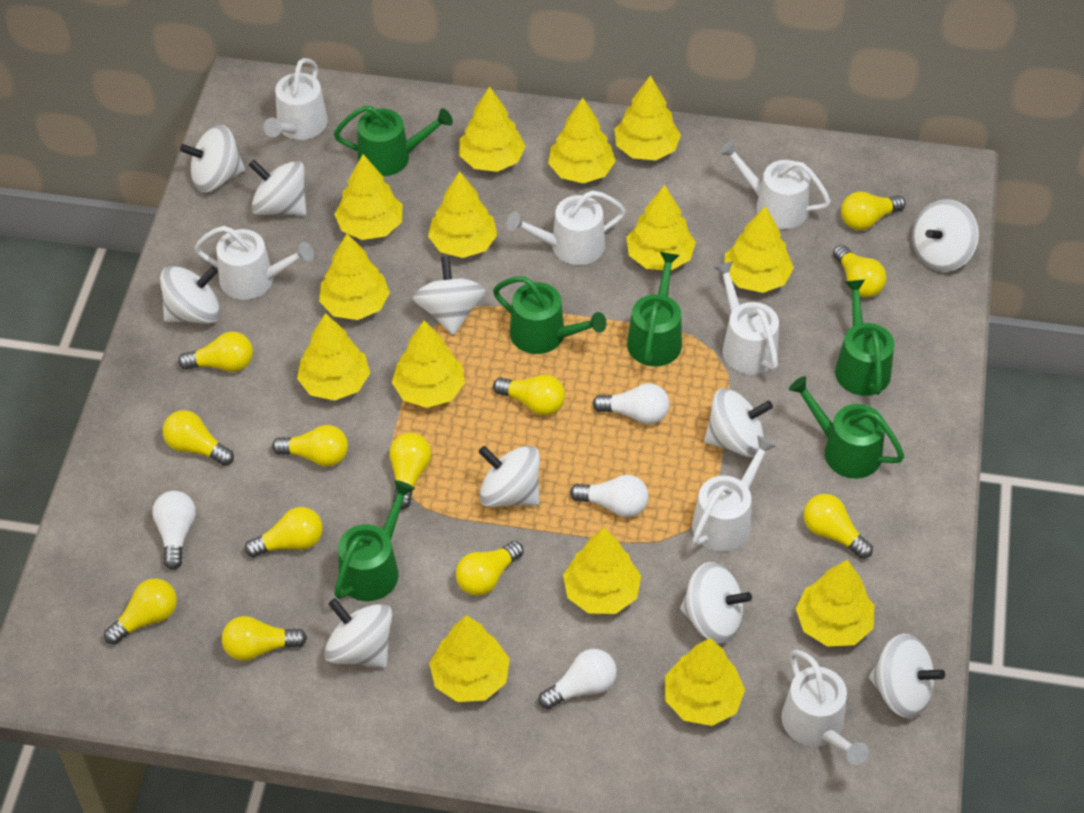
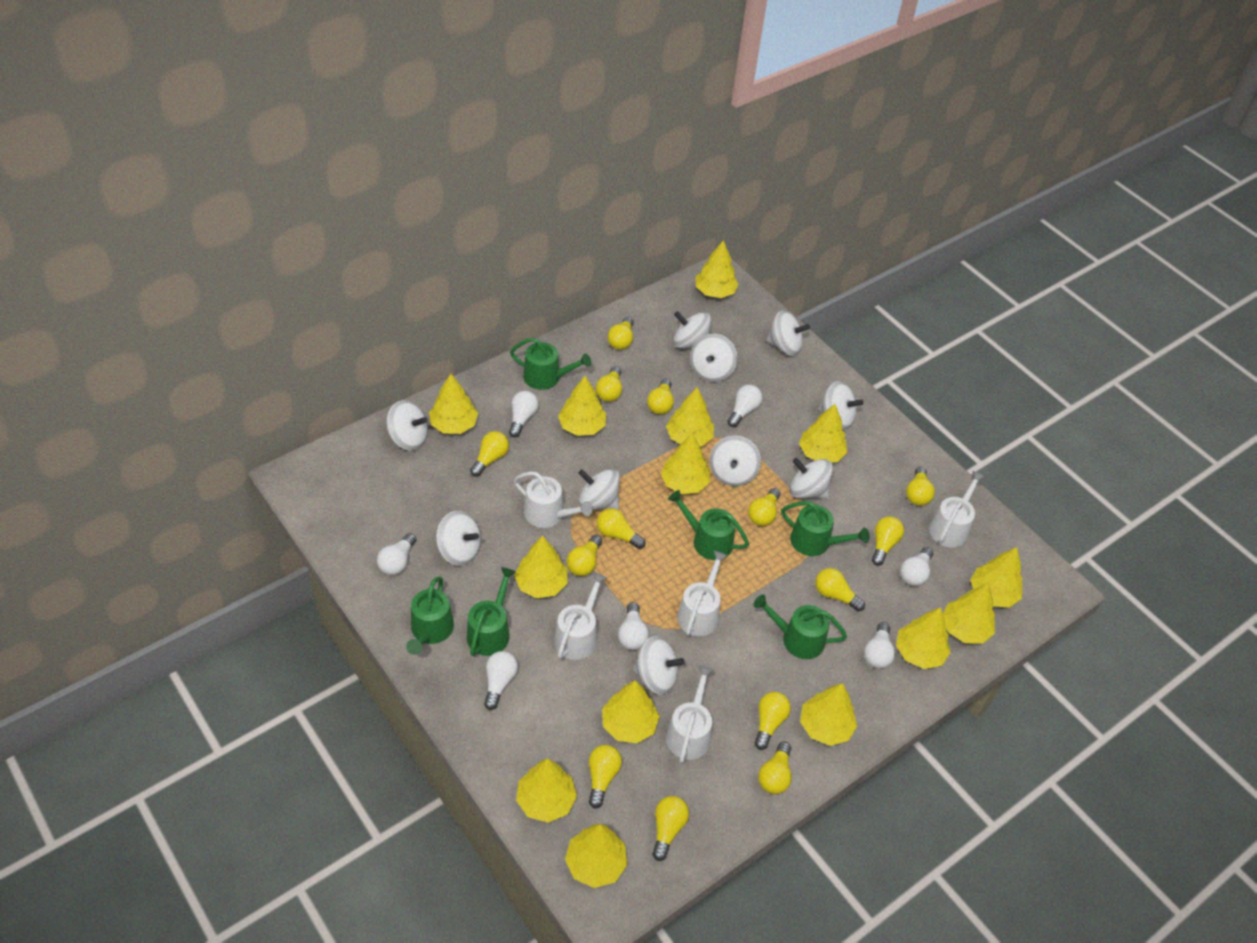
white light bulb: [152,491,196,570] [538,649,617,709] [570,475,649,517] [592,383,670,424] = 4 -> [377,533,416,575] [484,651,518,710] [509,391,538,437] [618,602,649,650] [727,385,762,427] [864,622,895,669] [900,547,933,586] = 7
white watering can: [194,226,314,300] [264,58,328,140] [507,190,626,265] [692,436,777,552] [713,261,779,374] [719,140,831,229] [781,650,869,765] = 7 -> [514,472,593,528] [554,572,607,660] [666,665,714,763] [677,550,728,636] [929,471,985,548] = 5
yellow light bulb: [104,578,177,645] [162,410,234,466] [178,331,253,372] [222,616,307,661] [245,507,323,557] [272,425,348,467] [389,433,431,509] [456,541,524,596] [493,375,565,416] [803,494,873,559] [833,245,886,297] [841,192,906,230] = 12 -> [470,431,509,477] [566,535,602,576] [589,745,622,808] [596,366,622,402] [597,508,646,549] [608,317,634,350] [647,378,674,415] [652,796,689,861] [748,488,780,526] [754,692,791,750] [758,742,792,794] [815,568,865,611] [872,516,904,566] [906,466,935,506] = 14

